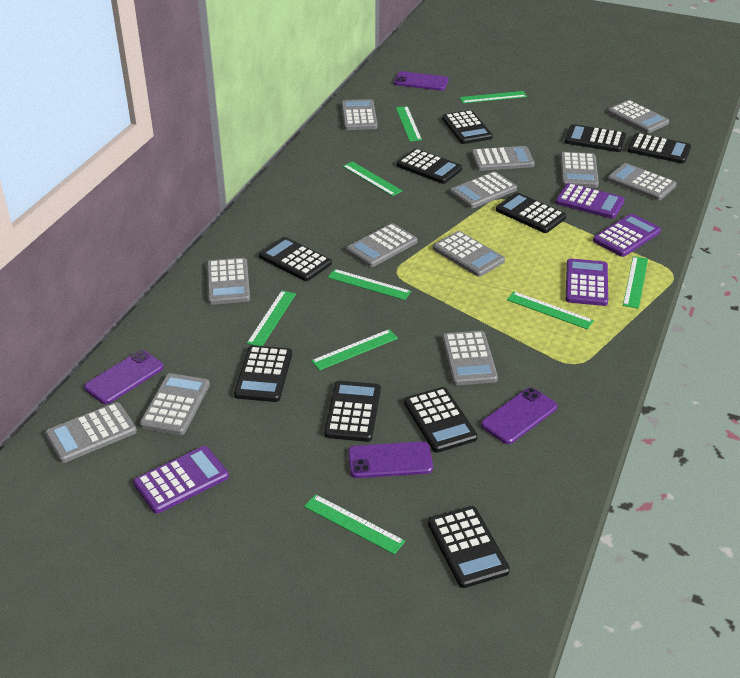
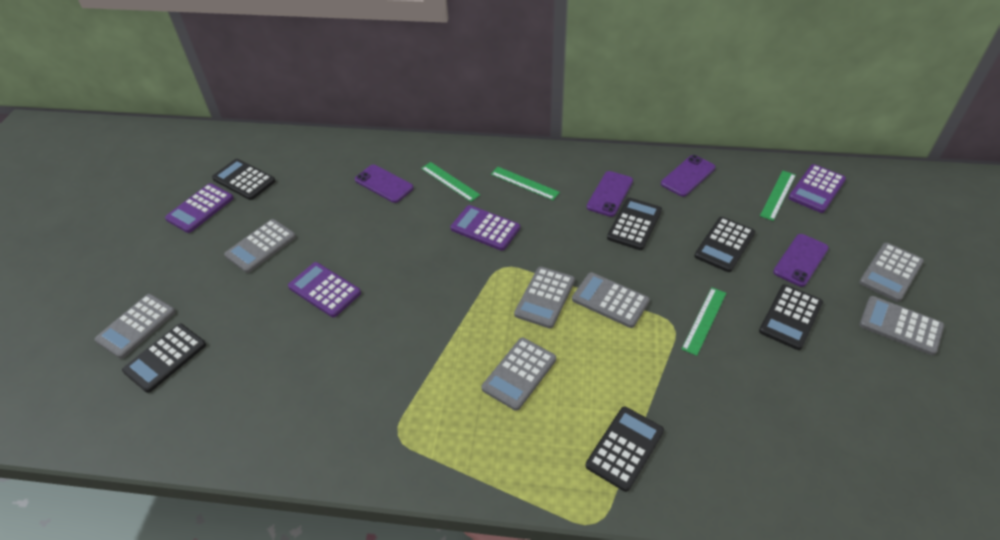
black calculator: [234,345,292,402] [259,237,332,281] [324,381,381,442] [397,149,462,184] [404,387,478,453] [428,506,510,588] [442,110,493,144] [496,192,566,233] [565,124,626,152] [628,133,691,163] = 10 -> [122,324,206,393] [212,159,275,200] [586,407,664,492] [607,198,662,250] [694,217,755,272] [759,284,823,350] = 6
green ruler: [247,290,296,346] [304,494,405,555] [311,329,398,370] [328,269,411,300] [343,161,402,196] [396,106,422,141] [460,91,527,103] [507,292,594,329] [623,256,648,309] = 9 -> [421,162,480,202] [491,167,560,200] [682,287,726,356] [760,171,796,221] = 4
grey calculator: [45,402,137,463] [140,373,210,435] [207,258,250,305] [341,99,378,130] [346,223,417,267] [433,231,505,277] [442,331,498,385] [450,171,517,208] [471,146,535,171] [560,152,599,188] [607,100,669,133] [607,163,676,200] = 12 -> [95,294,176,359] [224,219,296,273] [482,338,556,411] [514,267,575,329] [572,272,650,328] [859,243,924,302] [859,296,944,355] = 7

